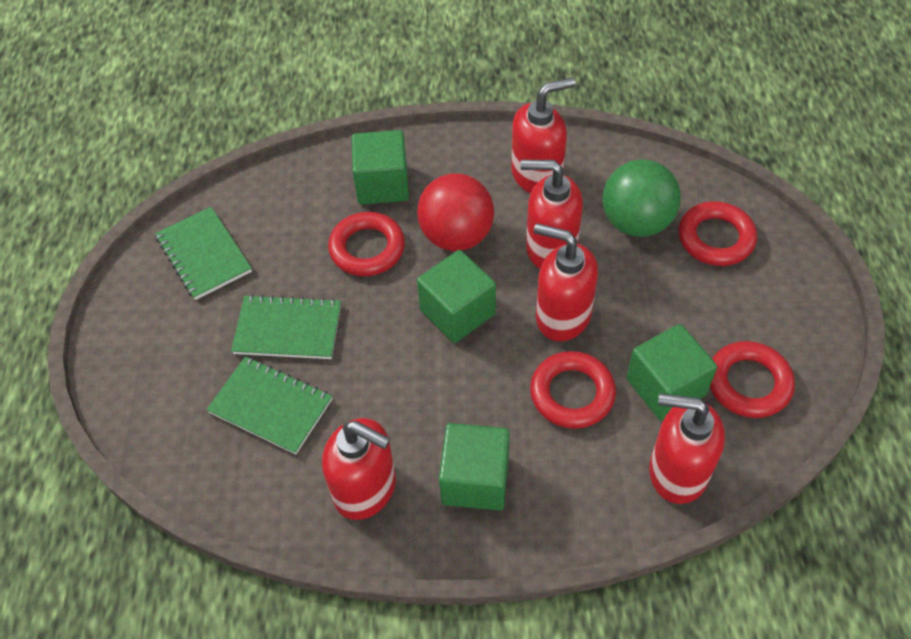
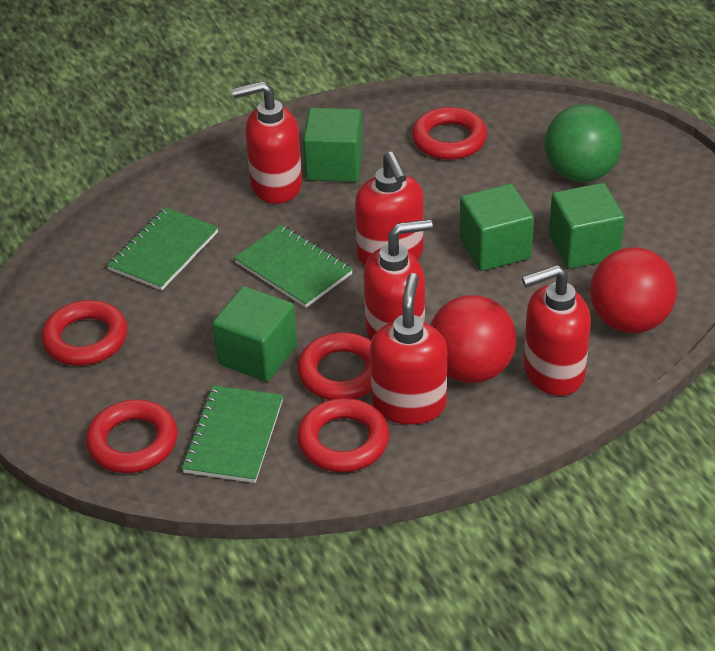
red ball: [417,173,494,251] = 1 -> [431,295,516,383] [590,247,677,333] = 2
red ring: [328,212,405,276] [530,351,616,429] [679,201,757,266] [710,341,795,418] = 4 -> [41,300,128,366] [86,399,178,473] [297,332,371,400] [297,398,389,472] [412,107,487,160] = 5

